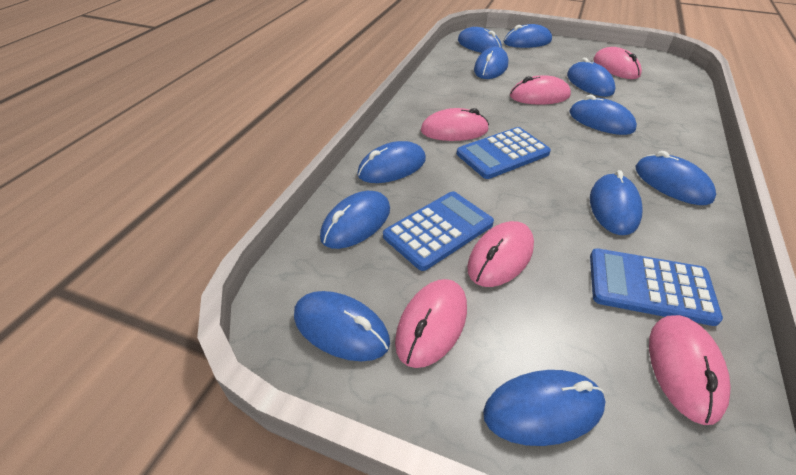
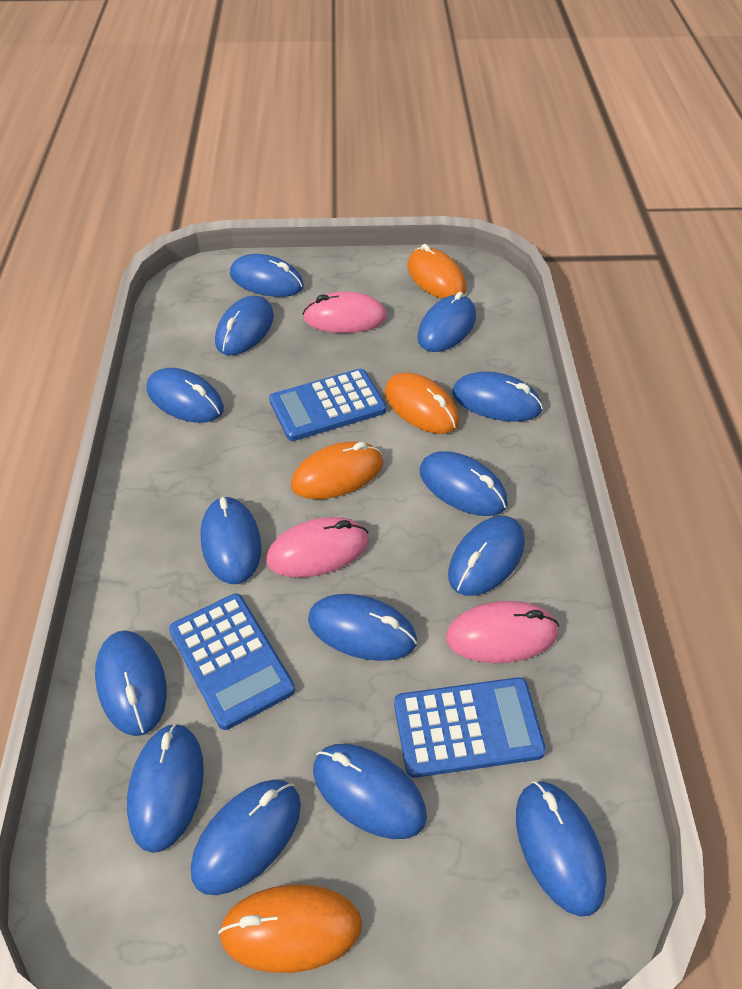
blue mouse: [294,291,390,361] [320,191,390,249] [357,141,426,183] [458,27,502,53] [474,47,508,79] [483,370,605,446] [504,24,552,48] [567,58,615,97] [569,95,637,135] [590,170,643,235] [635,151,716,205] = 11 -> [95,630,167,736] [127,723,204,853] [147,368,224,423] [191,780,301,895] [200,496,261,584] [215,296,274,355] [230,254,304,297] [308,594,417,661] [313,744,427,839] [417,292,476,352] [420,451,508,516] [448,516,525,596] [452,371,543,422] [516,781,607,917] = 14
orange mouse: none = 0 -> [218,885,362,973] [291,441,383,499] [385,373,460,434] [407,244,466,299] = 4
pink mouse: [395,279,467,368] [421,108,489,141] [467,221,534,287] [510,75,571,105] [593,47,642,79] [649,315,731,425] = 6 -> [266,517,369,578] [303,291,387,333] [446,601,559,663] = 3

